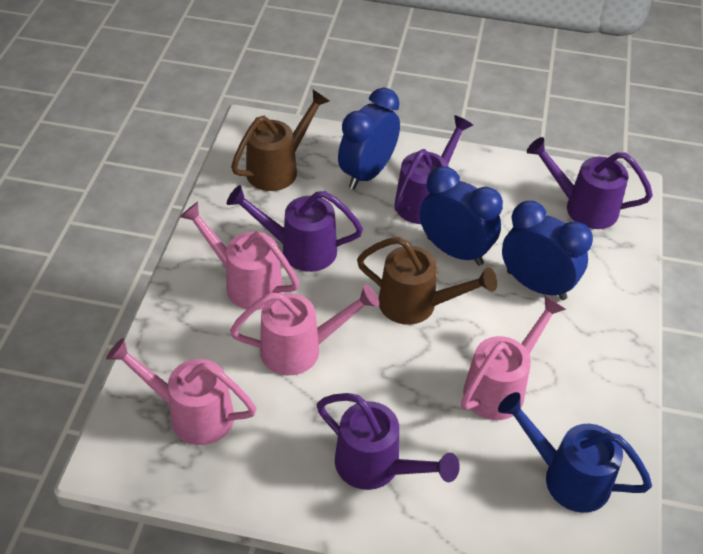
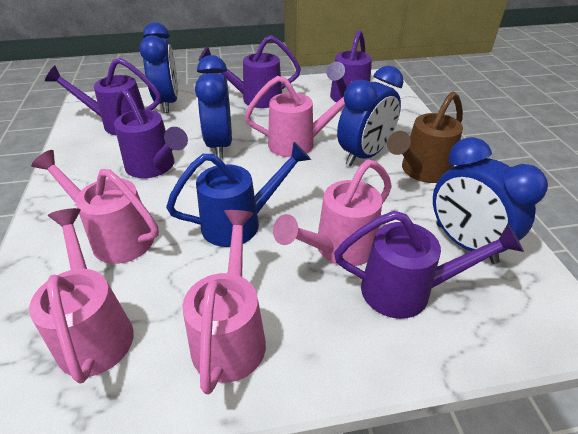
blue clock: [338,88,400,189] [420,167,503,266] [502,201,593,300] = 3 -> [139,22,178,113] [195,55,232,158] [337,66,403,166] [433,137,548,264] = 4
brown watering can: [231,90,329,191] [357,237,497,325] = 2 -> [387,92,463,183] = 1
pink watering can: [106,338,256,445] [180,202,299,310] [230,285,379,375] [461,296,566,420] = 4 -> [29,208,134,384] [31,150,159,264] [182,210,266,394] [245,76,352,157] [273,160,392,266] = 5
purple watering can: [227,185,363,272] [317,393,460,490] [394,115,473,224] [527,137,653,229] = 4 -> [45,58,161,135] [114,88,188,178] [198,35,301,108] [326,30,372,102] [334,211,524,319] = 5

